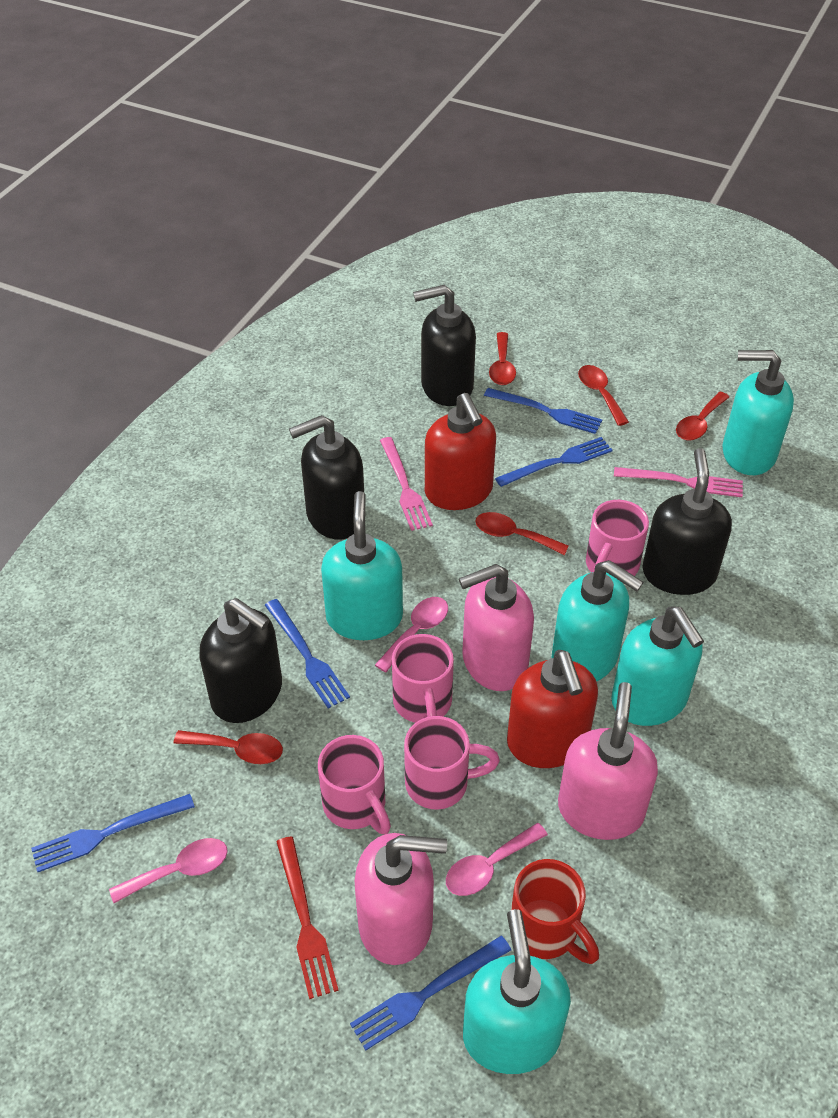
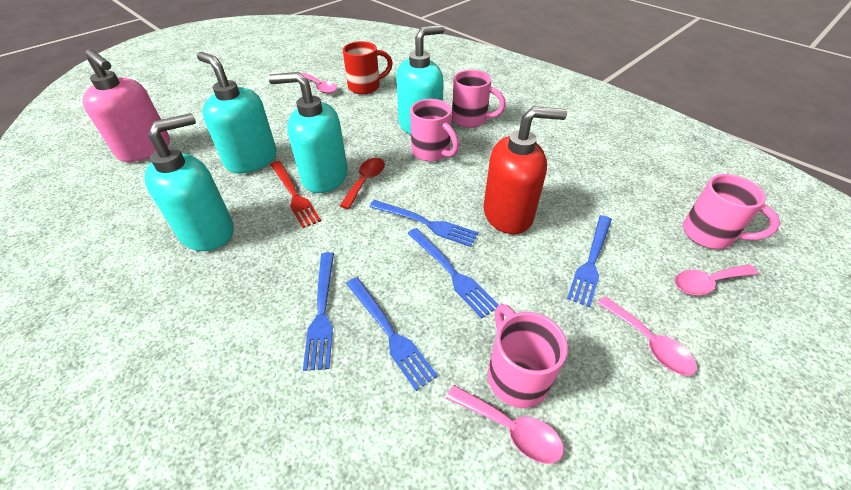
black soap dispenser: [199,598,282,723] [289,415,364,539] [413,285,476,406] [642,448,732,595] = 4 -> none = 0
pink fork: [380,437,433,531] [614,467,743,497] = 2 -> none = 0
pink soap dispenser: [355,833,447,965] [459,564,534,691] [558,682,658,840] = 3 -> [83,49,170,162] = 1
pink spoon: [109,838,228,903] [375,597,448,673] [446,823,548,896] = 3 -> [301,73,337,94] [446,385,564,464] [597,296,697,376] [675,264,758,295] = 4
red soap dispenser: [425,393,496,510] [507,650,598,768] = 2 -> [484,106,567,234] = 1
red spoon: [174,730,283,764] [475,512,569,555] [489,332,516,385] [578,365,629,426] [676,392,729,441] = 5 -> [340,158,385,209] = 1
turquoise soap dispenser: [321,491,403,640] [463,909,571,1074] [552,560,643,682] [611,606,704,726] [723,350,794,475] = 5 -> [144,113,234,251] [197,52,277,173] [269,72,347,193] [396,25,445,135] = 4

